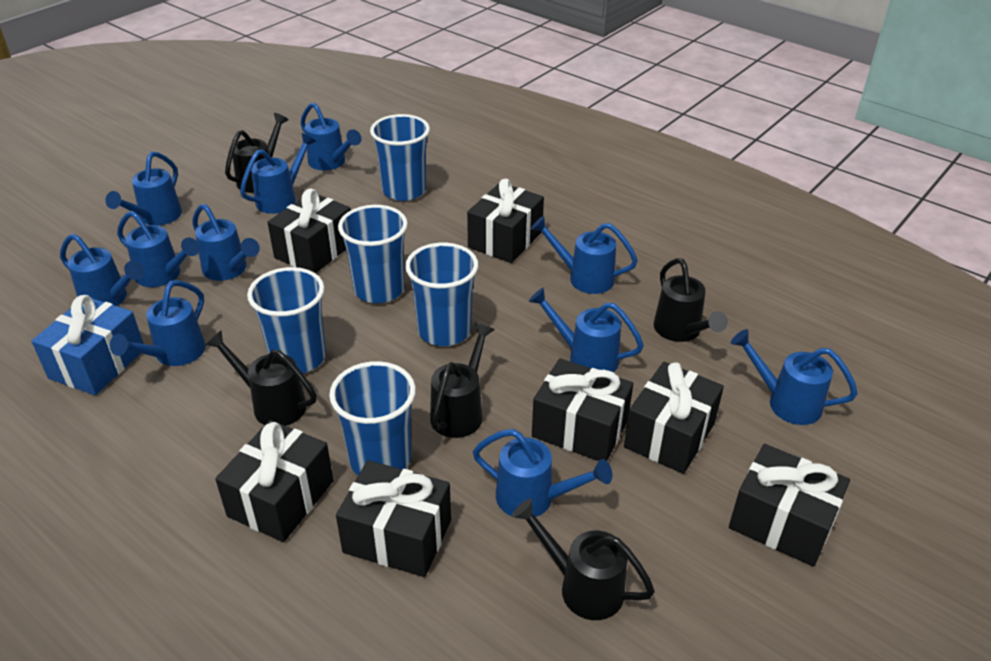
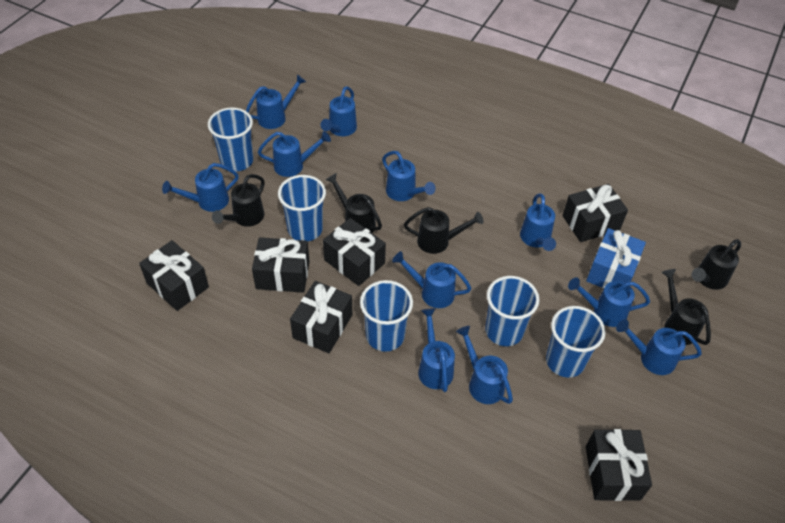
black gift: [215,420,334,542] [267,189,351,273] [336,460,451,577] [467,179,544,263] [532,358,633,461] [624,362,724,474] [729,444,850,567] = 7 -> [139,240,209,311] [252,237,310,293] [290,281,352,353] [323,218,386,286] [563,184,628,242] [586,429,652,501] = 6

